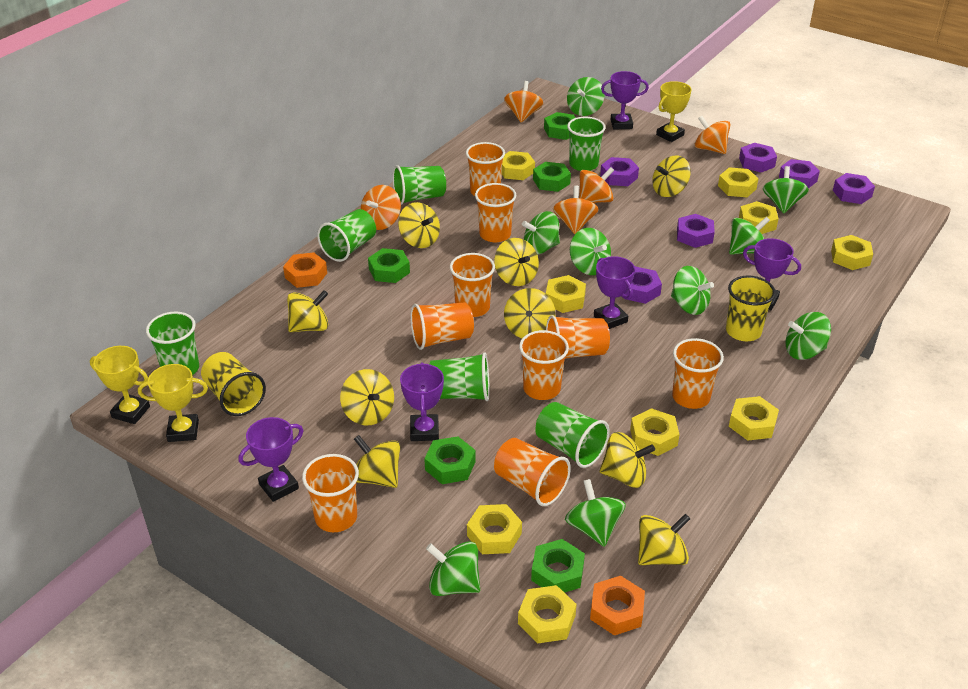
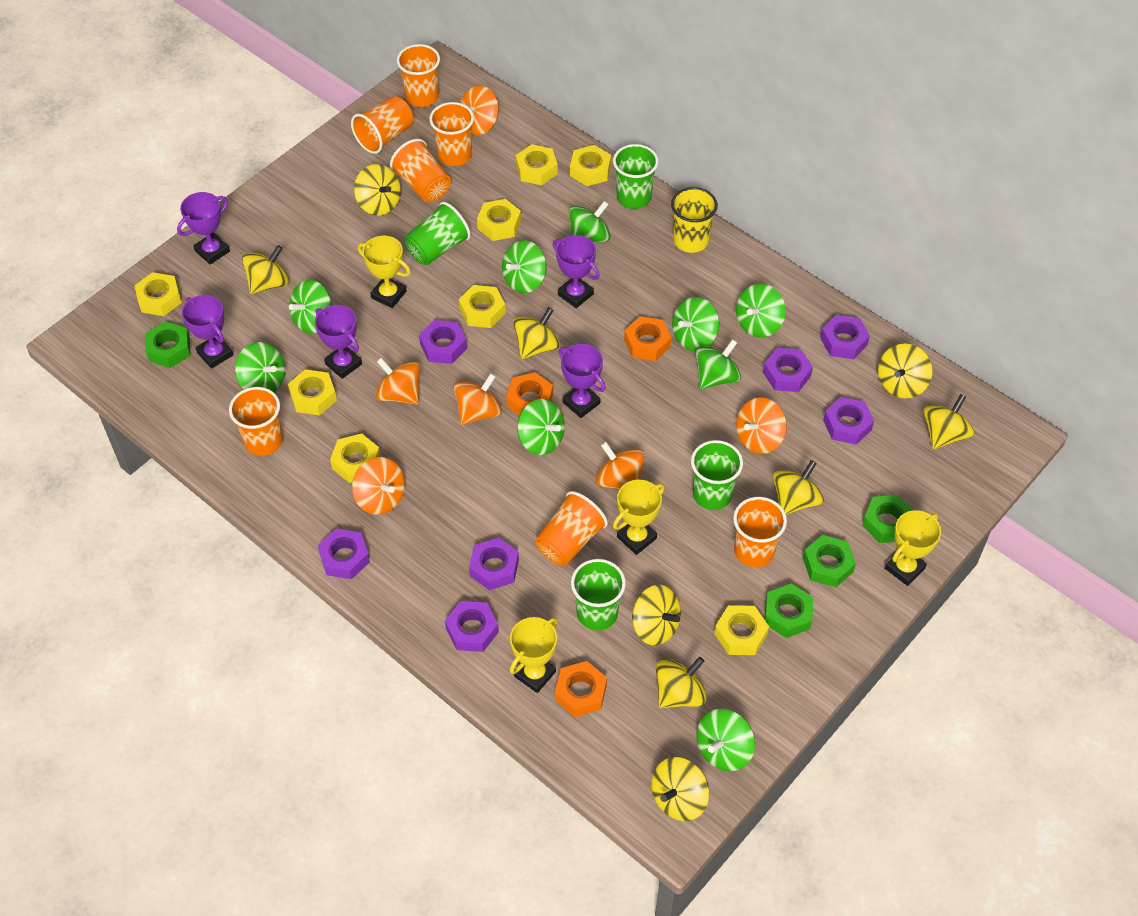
green cup: [146,312,199,375] [317,209,376,262] [393,165,446,205] [430,352,489,401] [535,402,609,468] [567,117,606,171] = 6 -> [405,202,471,265] [571,559,626,630] [613,144,658,209] [691,440,743,510] = 4
green nut: [368,248,410,283] [424,436,476,484] [531,539,585,593] [533,162,571,192] [544,112,576,140] = 5 -> [145,322,191,368] [764,584,814,638] [803,535,856,587] [862,495,913,543] = 4
orange cup: [302,454,359,532] [411,302,474,350] [450,253,495,317] [466,142,505,196] [475,183,516,242] [494,438,571,506] [519,330,569,400] [546,315,610,359] [672,338,724,409] = 9 -> [229,387,283,456] [351,96,413,154] [390,139,451,202] [397,44,440,107] [429,102,474,166] [535,491,608,566] [733,497,787,567] = 7
orange nut: [283,252,327,288] [590,576,645,635] = 2 -> [506,372,553,416] [555,661,607,717] [624,316,672,361] = 3
orange spinning top: [361,185,401,230] [504,81,543,122] [553,186,599,234] [579,167,614,203] [694,116,730,154] = 5 -> [352,457,405,515] [376,358,420,405] [454,373,502,425] [460,85,499,135] [596,442,645,489] [736,397,787,454] = 6
purple nut: [600,157,639,186] [625,266,662,304] [677,214,715,248] [739,143,777,172] [779,159,820,189] [833,173,875,204] = 6 -> [318,528,370,579] [419,320,467,364] [445,601,499,652] [469,537,519,590] [763,348,813,392] [820,315,870,359] [823,397,874,445] = 7
yellow cup: [201,352,266,416] [726,276,776,341] = 2 -> [671,187,718,253] = 1
yellow nut: [467,504,522,554] [501,151,535,180] [518,585,577,644] [546,275,586,313] [630,408,680,456] [718,167,758,197] [729,396,779,441] [739,201,779,234] [831,235,873,270] = 9 -> [134,272,182,316] [288,369,337,416] [330,433,381,483] [459,285,506,328] [477,199,521,241] [516,144,558,185] [570,145,611,186] [714,605,769,655] = 8
yellow trophy: [90,346,150,424] [138,364,208,442] [656,81,692,142] = 3 -> [358,236,411,308] [510,617,558,693] [613,480,665,555] [885,510,941,586] = 4

